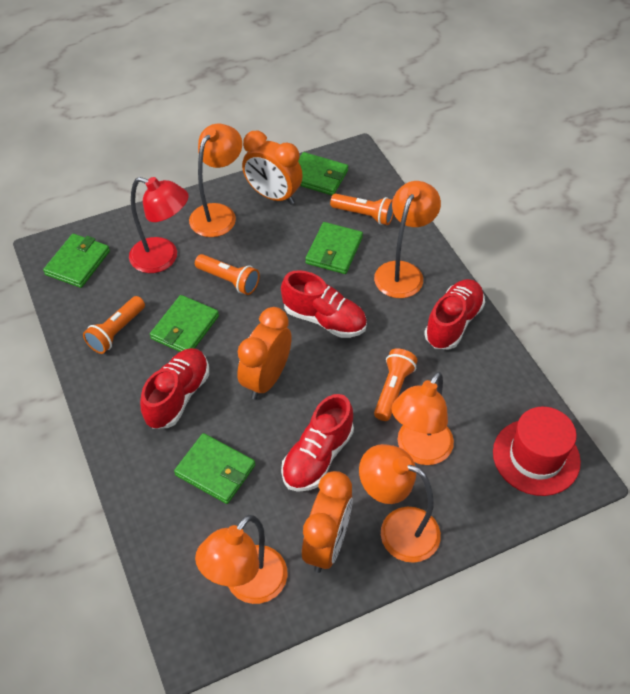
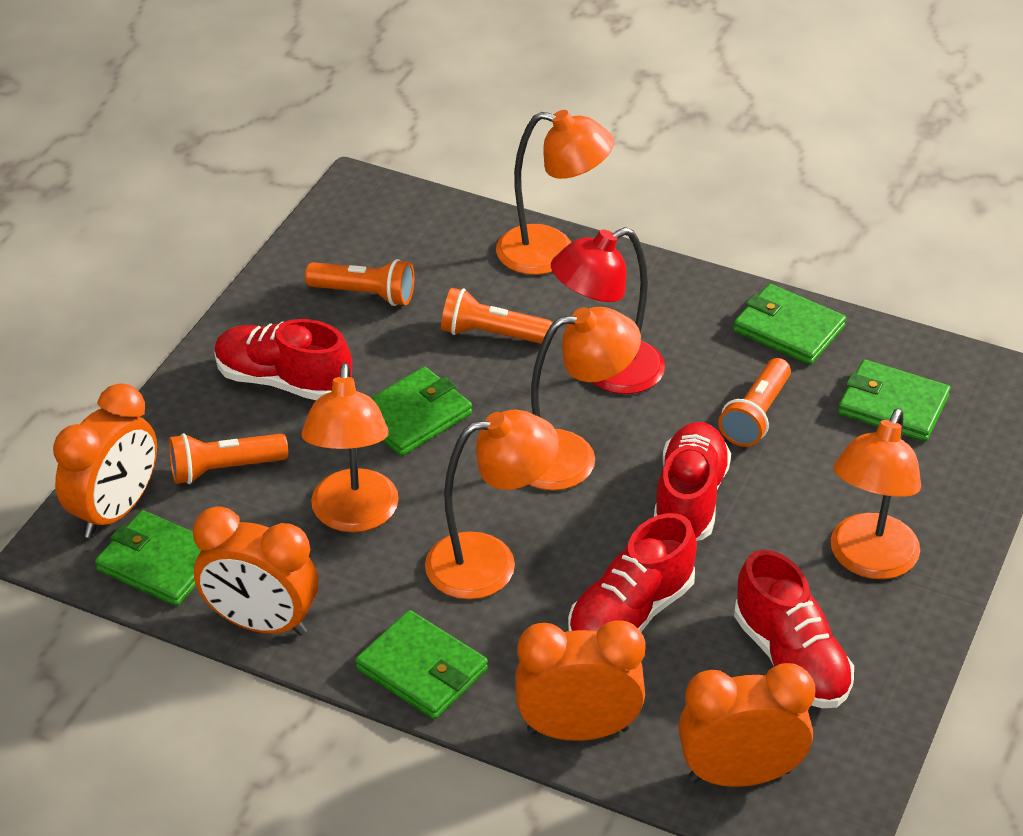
orange clock: [237,307,292,400] [242,131,303,205] [302,471,353,573] = 3 -> [53,383,157,538] [193,506,318,636] [515,620,646,741] [678,663,815,787] = 4
red hat: [493,407,581,496] = 1 -> none = 0

